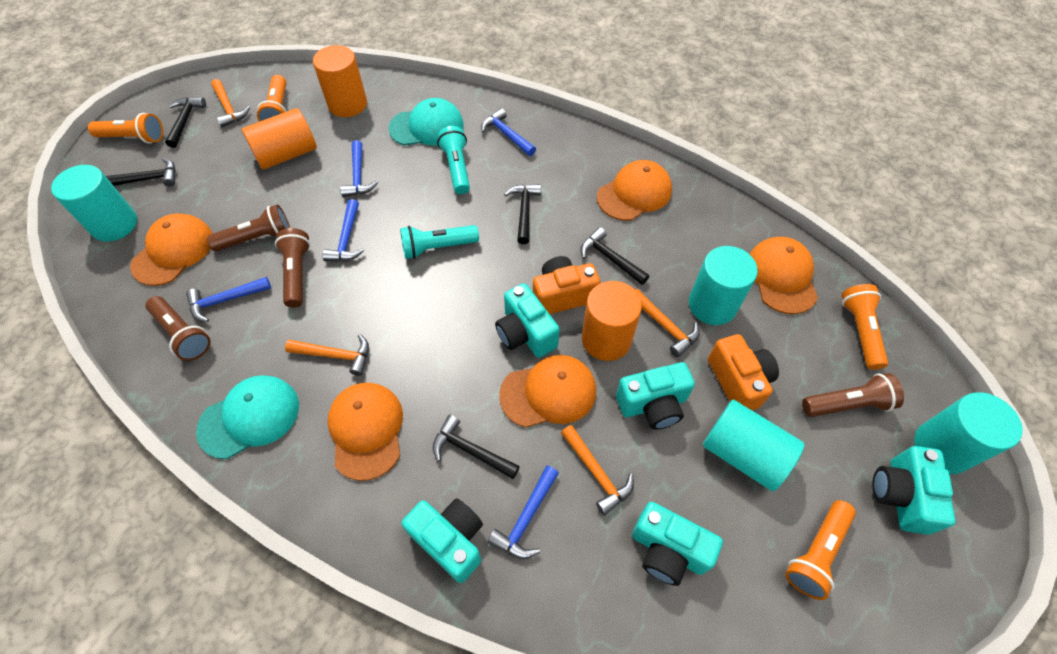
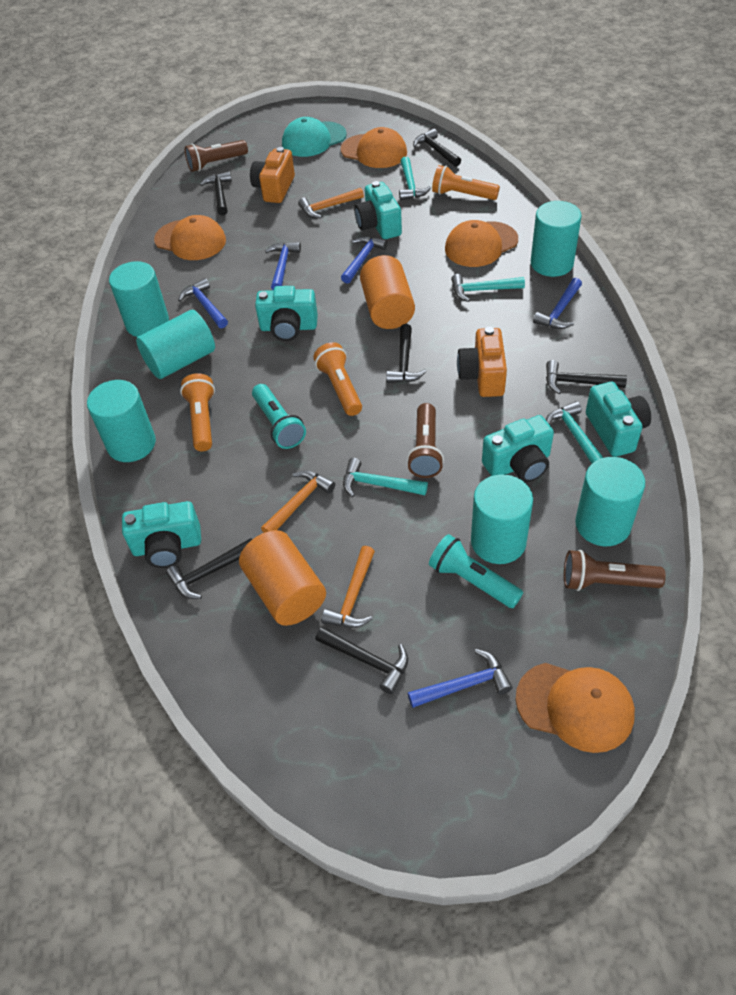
black hammer: [106,158,175,187] [165,97,206,148] [433,415,520,479] [504,184,541,244] [580,227,649,285] = 5 -> [166,538,252,599] [200,171,232,216] [315,627,408,694] [386,324,427,383] [413,128,461,167] [546,360,627,394] = 6
brown flashlight: [145,296,211,361] [207,204,290,251] [275,228,310,308] [802,373,904,417] = 4 -> [185,140,248,172] [407,403,444,478] [564,550,666,591] = 3
orange cap: [130,213,213,286] [327,383,403,481] [499,355,596,428] [597,160,672,221] [750,237,818,314] = 5 -> [154,215,226,260] [341,127,407,168] [445,220,518,267] [515,663,635,753] = 4
orange cylinder: [242,108,317,170] [313,45,367,117] [582,281,642,361] = 3 -> [239,530,326,626] [360,255,415,329] = 2
orange flashlight: [88,113,163,144] [257,75,287,122] [785,500,856,600] [842,284,888,370] = 4 -> [180,373,215,451] [313,342,362,416] [432,165,500,200] = 3
orange hammer: [211,79,250,127] [285,334,369,376] [561,425,634,515] [635,289,700,357] = 4 -> [261,470,335,533] [298,188,364,218] [321,546,375,628] = 3
turquoise cap: [196,375,299,459] [388,98,464,146] = 2 -> [282,117,347,157] = 1
turquoise cylinder: [51,165,137,242] [689,246,758,325] [703,400,804,491] [914,392,1023,474] = 4 -> [87,380,156,462] [109,261,169,337] [136,310,215,379] [471,474,533,564] [531,201,582,277] [575,457,645,546] = 6
turquoise hammer: none = 0 -> [343,458,428,497] [399,157,431,200] [451,274,525,302] [546,401,604,464] = 4

